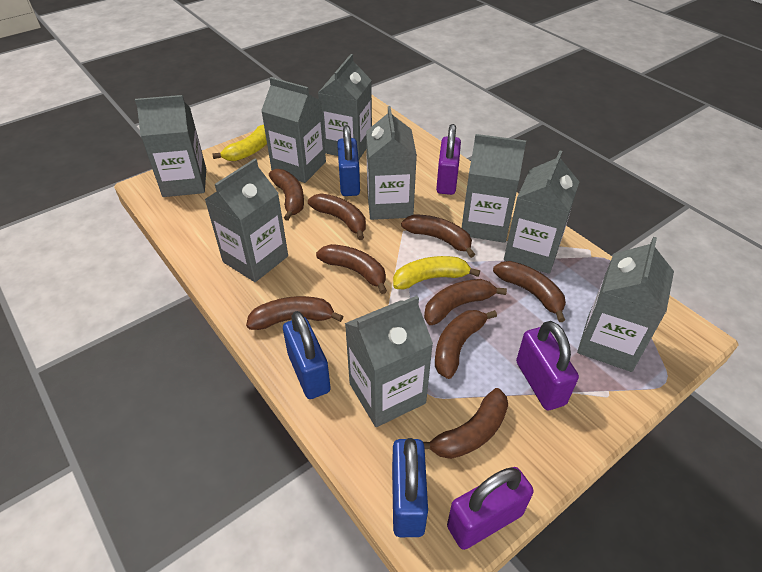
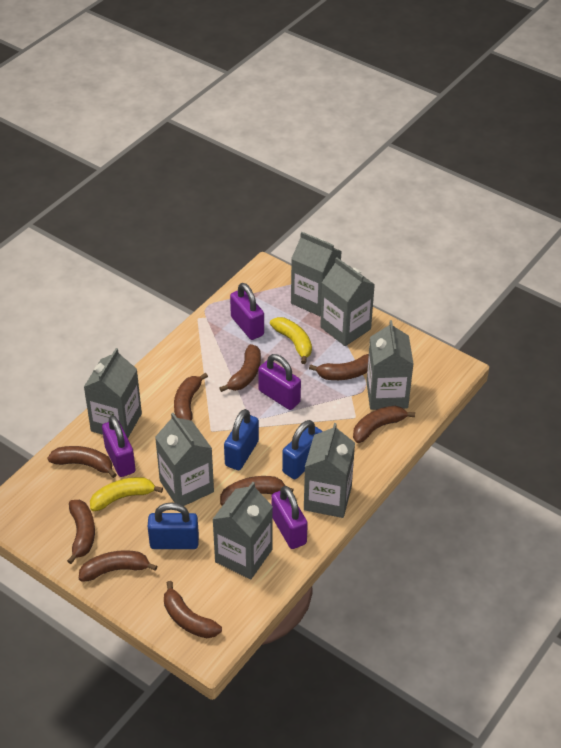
grey carton: [135,95,206,197] [204,159,288,282] [261,77,326,183] [318,54,372,159] [345,296,433,427] [366,106,417,220] [462,134,526,243] [504,150,579,274] [577,237,674,372] = 9 -> [84,348,142,438] [155,413,214,506] [212,482,273,580] [291,232,342,317] [304,423,355,518] [320,257,375,346] [366,320,413,410] = 7
purple padlock: [436,124,461,195] [447,467,534,550] [516,321,579,410] = 3 -> [102,415,136,477] [230,283,264,340] [258,354,301,410] [271,486,308,549] = 4

